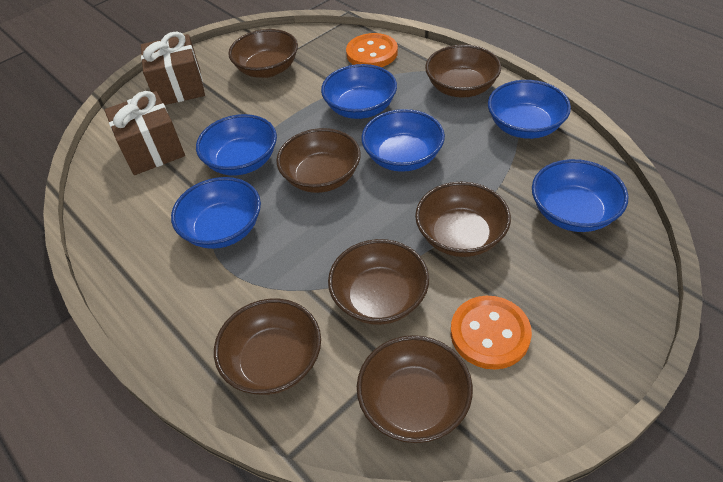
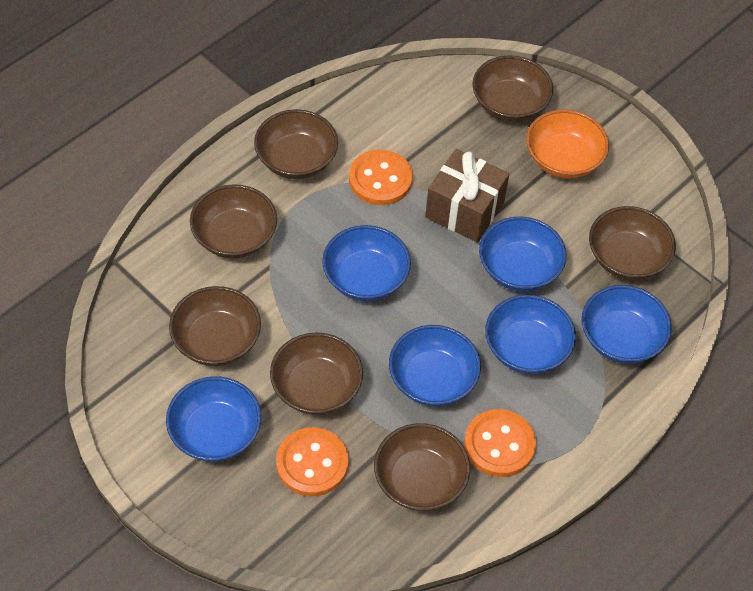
brown gift: [104,91,185,175] [141,31,205,105] = 2 -> [425,149,509,242] = 1
orange bowl: none = 0 -> [526,109,609,179] = 1
orange button: [346,33,398,67] [451,296,532,370] = 2 -> [276,427,349,496] [349,150,413,205] [464,409,536,477] = 3

